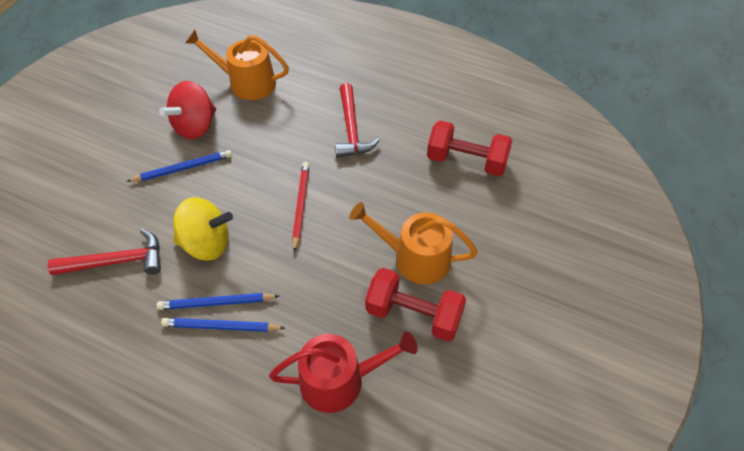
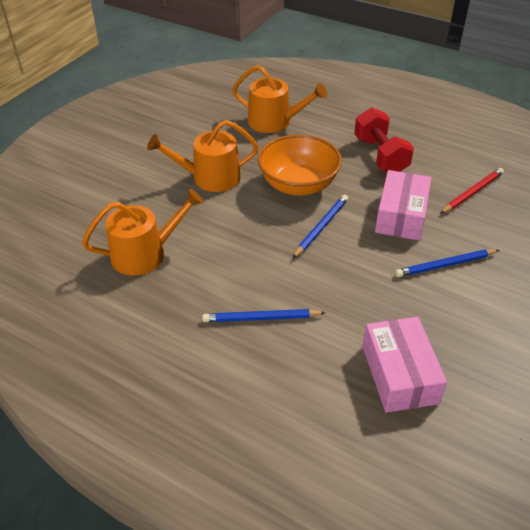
orange bowl: none = 0 -> [258,134,342,196] = 1
orange watering can: [185,30,289,100] [349,202,478,285] = 2 -> [82,188,204,276] [147,120,259,192] [232,65,327,133] = 3
pink box: none = 0 -> [363,317,447,413] [375,170,431,240] = 2
red dumbbell: [365,268,466,342] [427,120,513,176] = 2 -> [354,107,414,172] = 1
red hammer: [47,229,161,275] [335,83,380,158] = 2 -> none = 0
red spinning top: [159,81,216,139] = 1 -> none = 0
red watering can: [269,331,418,413] = 1 -> none = 0
yellow spinning top: [173,198,233,261] = 1 -> none = 0

